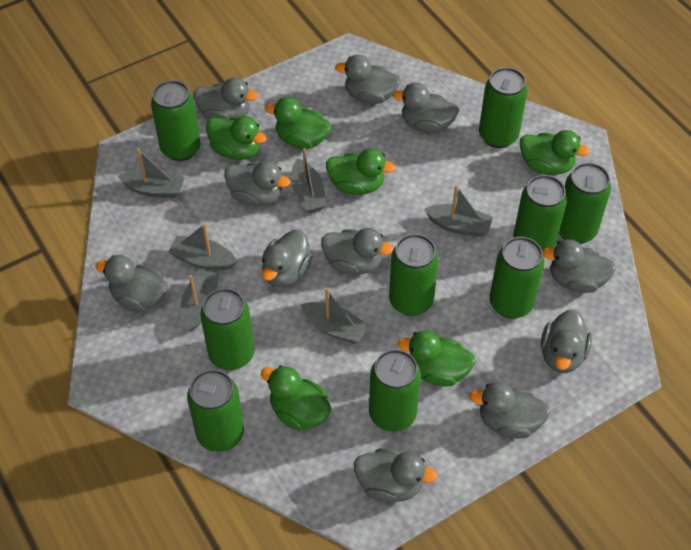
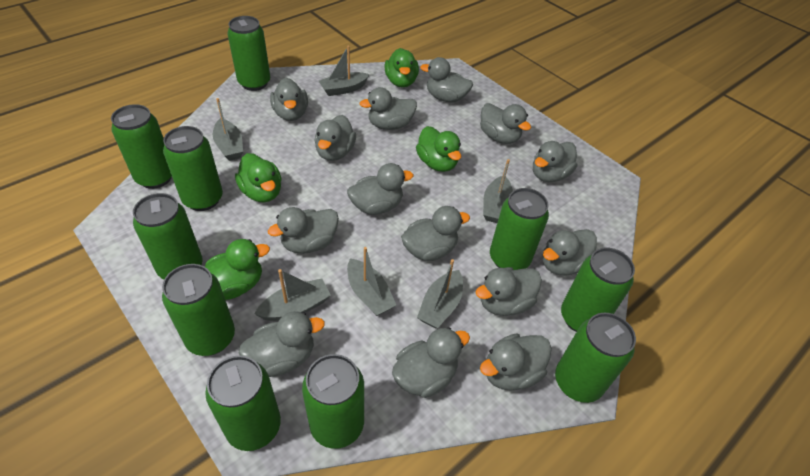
green can: [151,80,201,161] [187,369,244,452] [200,288,254,370] [369,349,421,432] [389,234,439,316] [479,67,528,148] [490,237,545,319] [513,175,567,251] [559,163,611,244] = 9 -> [111,104,172,189] [133,193,202,279] [162,264,235,356] [163,126,223,211] [205,356,281,451] [228,16,270,91] [302,354,364,449] [490,188,549,270] [555,313,636,403] [561,248,635,332] = 10
green duck: [206,116,266,160] [261,365,331,431] [265,97,331,149] [326,148,396,195] [397,330,476,386] [520,130,590,175] = 6 -> [204,239,270,300] [235,153,282,202] [385,48,419,87] [416,126,461,172] = 4
grey duck: [96,255,168,312] [193,78,258,120] [224,161,290,206] [262,229,313,287] [321,228,393,274] [335,55,401,104] [354,448,437,502] [392,83,459,133] [469,382,550,438] [541,309,592,373] [542,239,616,293] = 11 -> [239,311,325,377] [268,207,339,254] [270,78,308,121] [314,115,356,161] [347,163,413,215] [360,87,417,130] [392,327,470,398] [401,206,470,261] [420,57,473,102] [476,267,542,316] [480,103,531,144] [480,333,552,391] [533,141,577,182] [542,229,597,275] = 14

